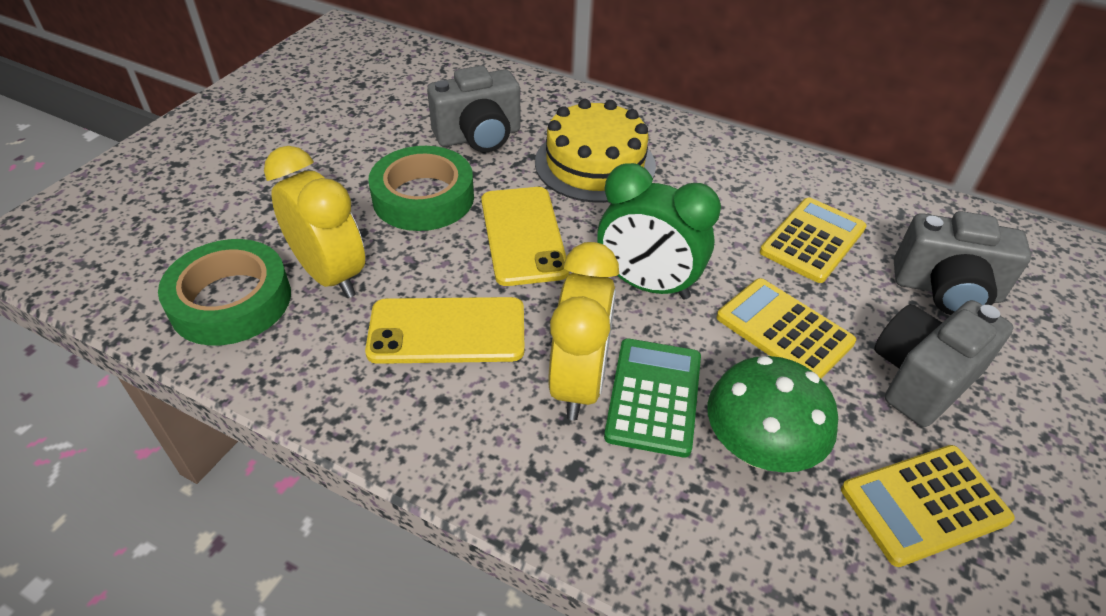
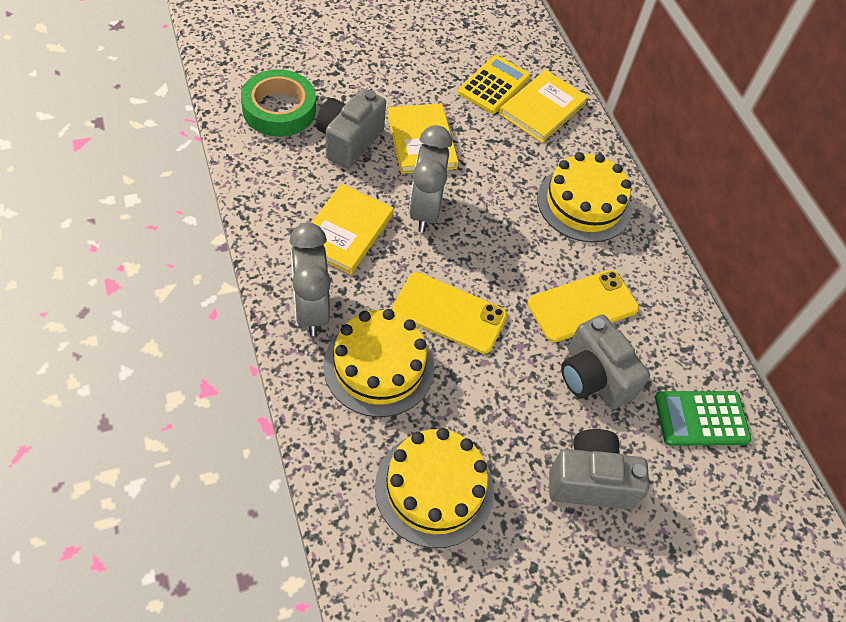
green clock: [597,163,721,300] = 1 -> none = 0
green mushroom: [708,356,838,473] = 1 -> none = 0
green tape: [158,239,291,346] [368,146,474,231] = 2 -> [241,69,316,137] = 1
grey clock: none = 0 -> [290,222,331,336] [409,125,452,232] = 2
yellow book: none = 0 -> [311,184,394,274] [387,104,458,174] [499,70,588,143] = 3
yellow cake: [535,99,656,203] = 1 -> [323,309,434,417] [375,428,494,548] [537,152,632,242] = 3
yellow calculator: [716,278,856,379] [760,197,867,283] [841,445,1015,567] = 3 -> [458,55,530,114] = 1
yellow clock: [264,146,365,298] [548,242,619,420] = 2 -> none = 0

